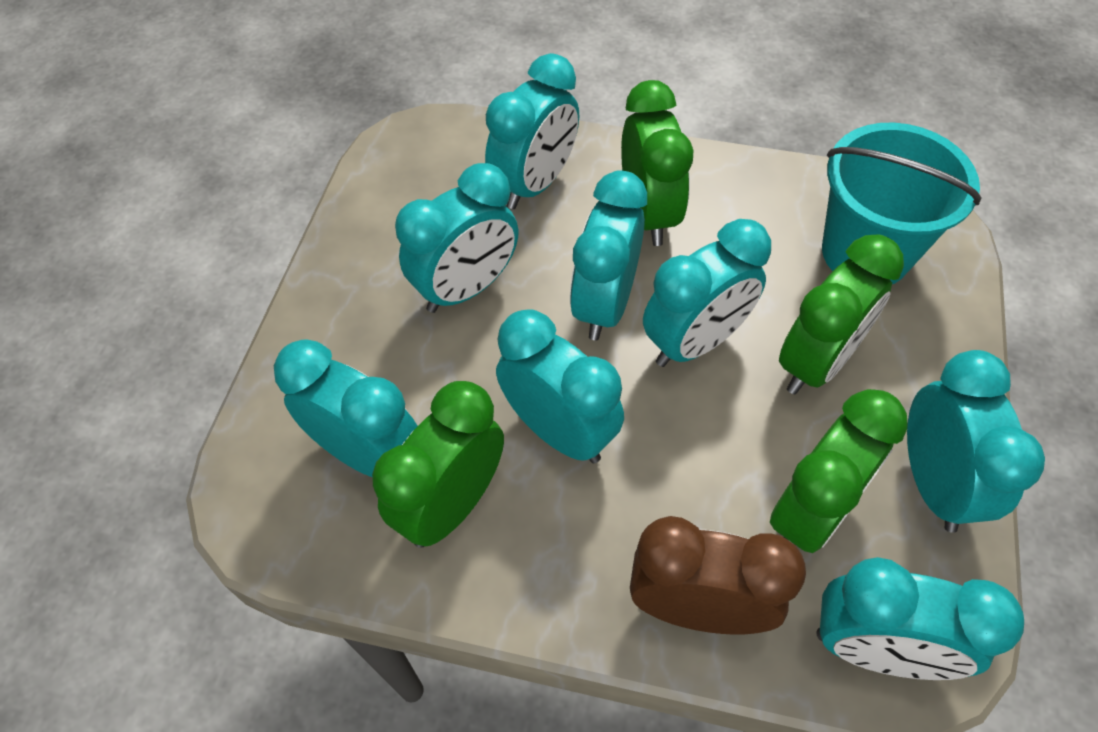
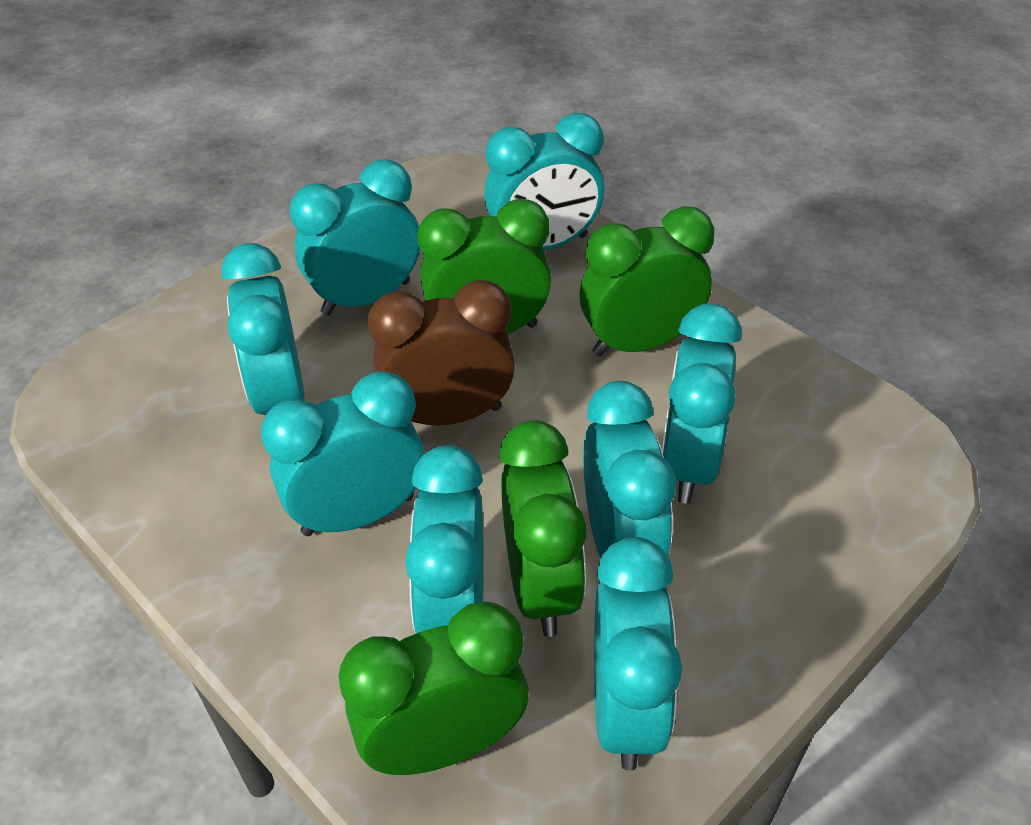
turquoise bucket: [822,122,982,284] = 1 -> none = 0

